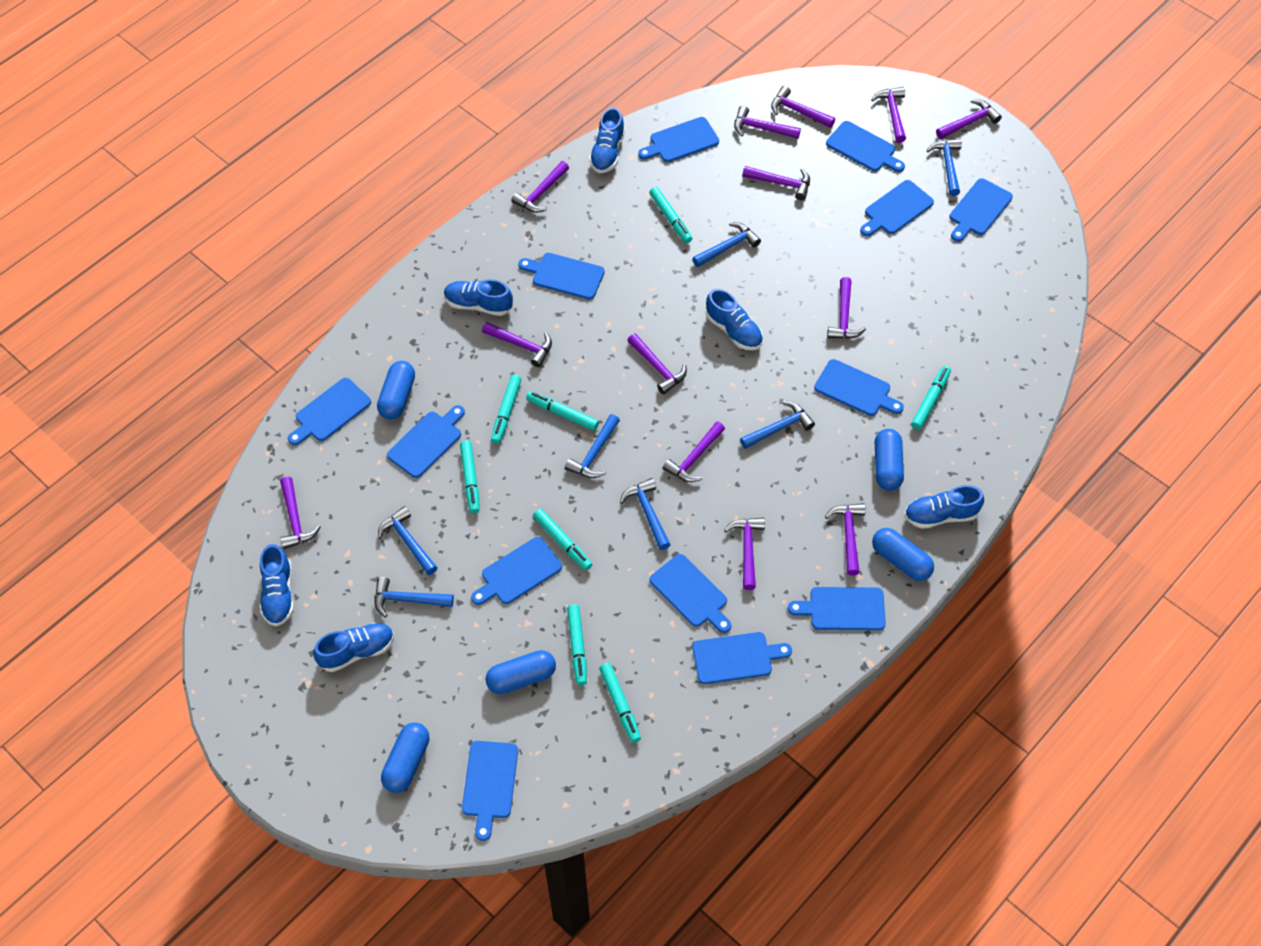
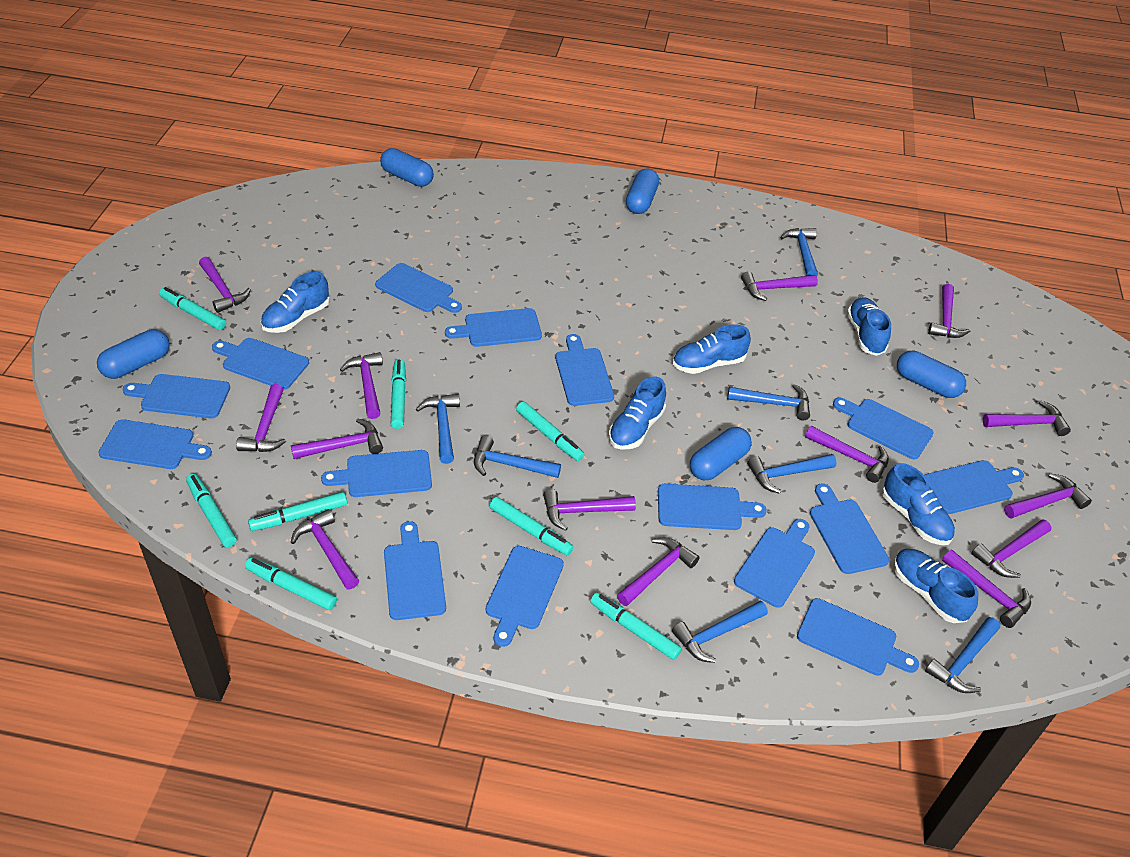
blue cutting board: [288,378,371,445] [387,405,465,478] [462,741,518,841] [471,537,562,605] [518,253,605,300] [638,117,719,162] [650,554,732,633] [692,632,792,684] [788,587,886,630] [814,359,904,416] [826,121,905,172] [860,180,934,236] [949,178,1013,242] = 13 -> [99,419,212,469] [122,374,230,418] [212,338,309,390] [321,450,432,497] [375,263,462,313] [384,521,446,620] [445,308,542,347] [486,546,564,647] [555,334,614,406] [658,484,767,530] [734,519,815,608] [797,598,919,676] [810,483,889,574] [833,398,934,459] [924,460,1024,514] = 15
purple hammer: [280,477,321,549] [482,322,552,367] [511,161,569,213] [627,333,687,394] [663,421,725,482] [724,518,765,590] [734,106,801,139] [742,166,810,200] [771,86,835,128] [825,503,866,575] [827,277,866,339] [871,87,906,143] [936,99,1002,139] = 13 -> [199,257,251,313] [236,384,286,452] [291,418,383,459] [291,509,359,589] [340,352,383,419] [543,489,636,531] [617,537,700,606] [741,271,818,301] [805,426,889,483] [928,284,970,338] [942,550,1031,628] [971,519,1051,578] [983,400,1071,436] [1004,473,1092,519] = 14

